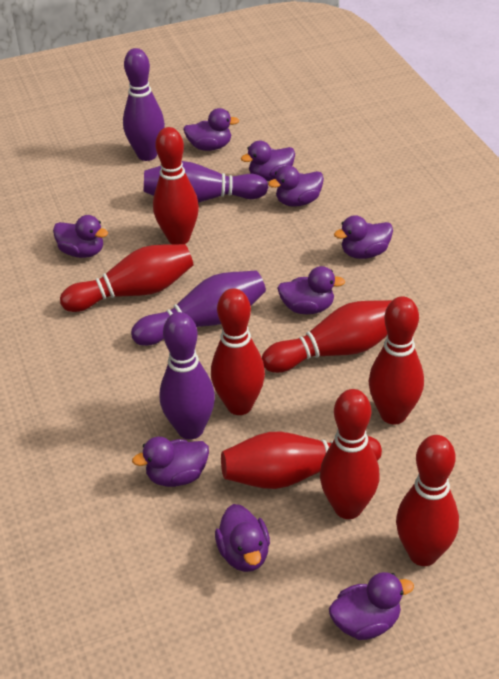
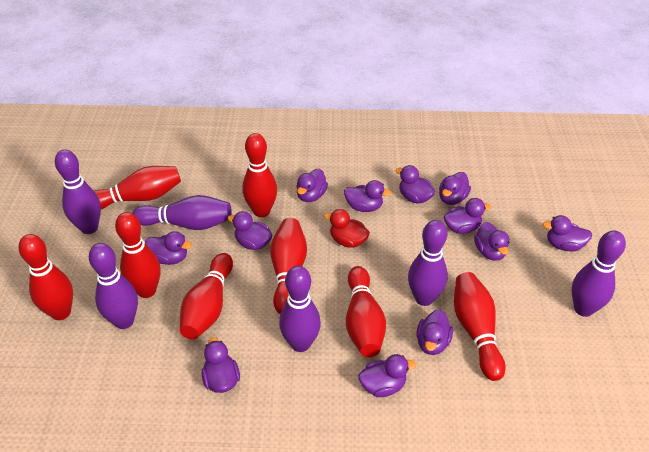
purple bowling pin: [123,48,165,161] [131,270,266,346] [144,161,268,203] [160,312,215,440] = 4 -> [55,149,101,234] [89,243,138,329] [132,195,232,230] [279,266,321,352] [408,220,448,306] [572,230,626,317] = 6
purple duck: [53,215,108,258] [132,437,209,487] [183,108,240,151] [215,504,270,572] [241,141,295,181] [268,165,324,207] [277,266,345,314] [329,572,414,640] [334,215,393,259] = 9 -> [145,231,192,265] [202,337,240,393] [228,211,273,250] [296,169,328,202] [344,180,391,212] [358,354,416,397] [396,165,435,204] [416,310,453,355] [439,172,471,205] [444,198,491,234] [474,222,509,261] [543,215,592,251] = 12
red duck: none = 0 -> [324,209,370,248] = 1

